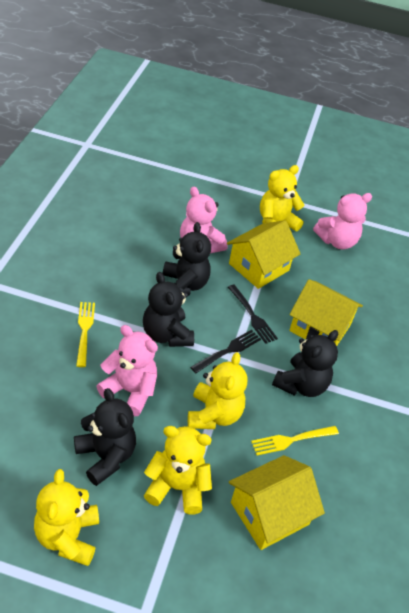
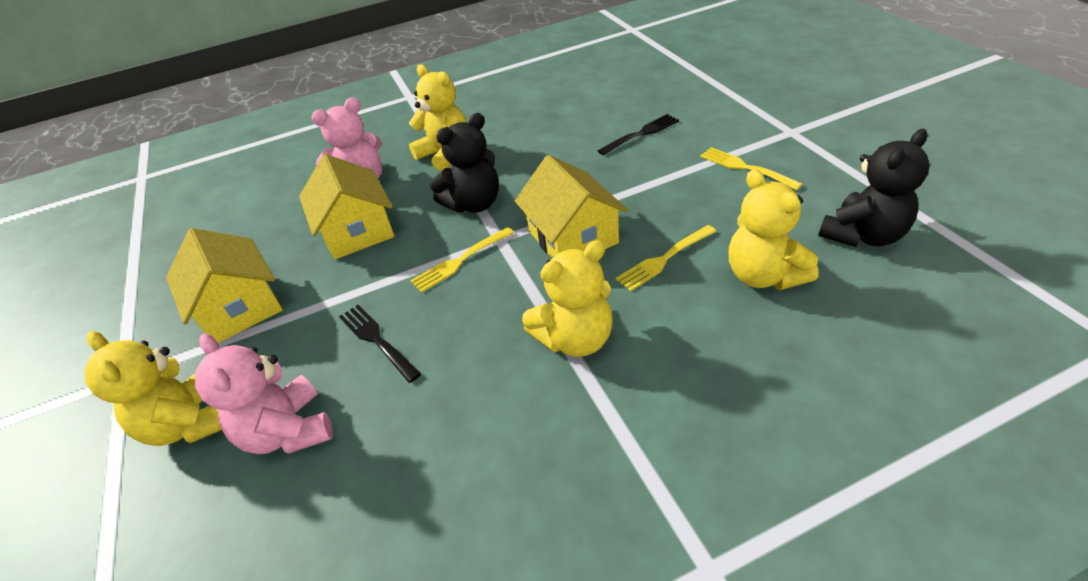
black teddy bear: [74,388,136,486] [143,272,194,347] [163,222,211,296] [272,330,338,397] = 4 -> [430,113,499,213] [818,129,929,247] = 2
pink teddy bear: [97,325,158,416] [180,186,228,253] [313,193,372,249] = 3 -> [195,333,333,454] [311,97,382,179] = 2
yellow fork: [76,302,95,367] [251,426,339,455] = 2 -> [410,227,514,293] [616,225,717,291] [700,147,802,190] = 3

